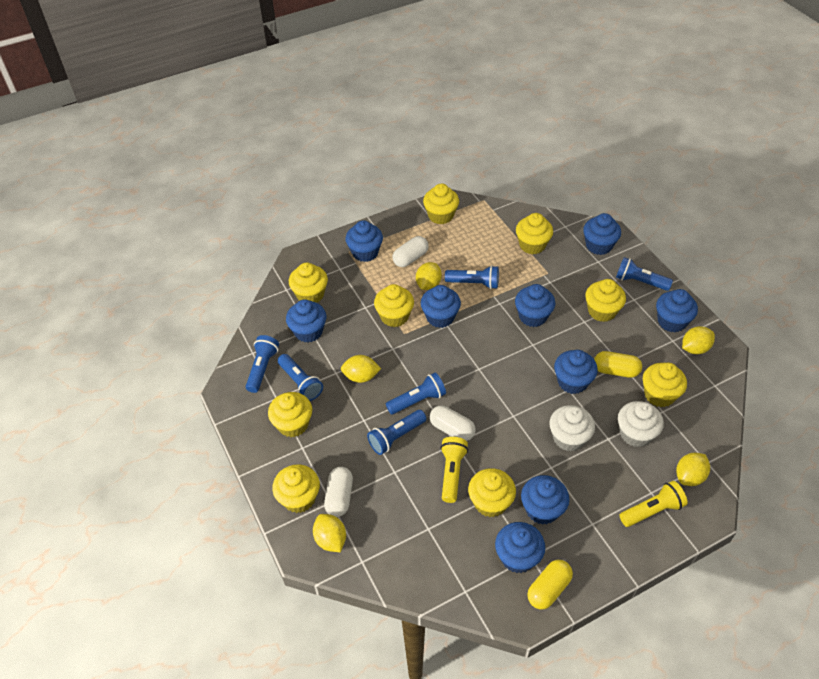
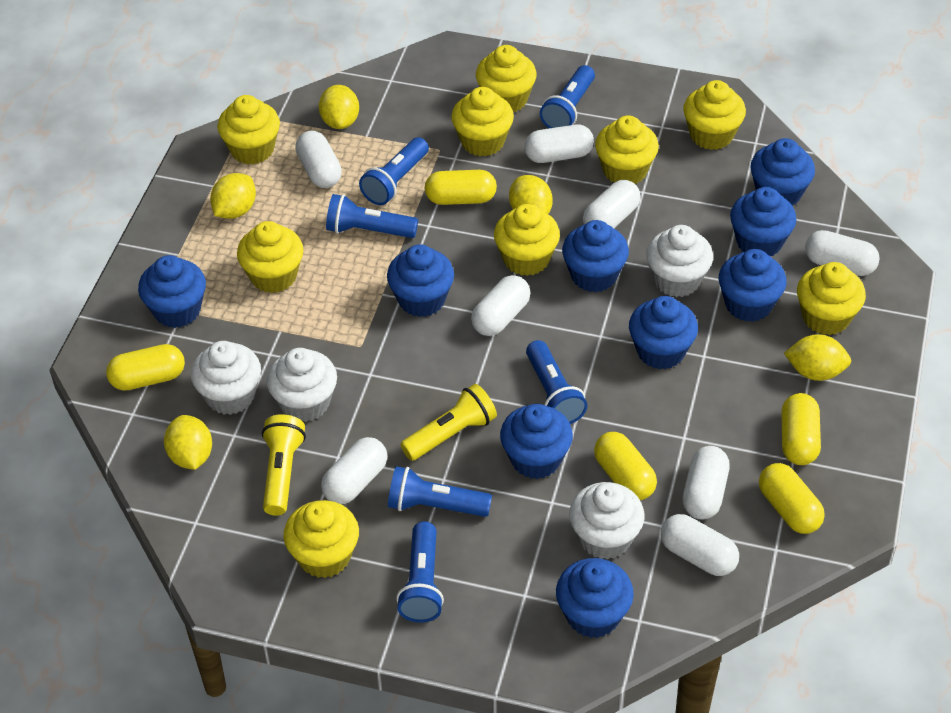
white capsule: [324,467,353,517] [392,236,429,267] [430,405,476,441] = 3 -> [295,131,342,188] [321,437,387,504] [471,275,530,336] [524,124,594,163] [583,180,641,228] [660,514,739,576] [683,446,730,520] [805,230,880,276] = 8
white cupcake: [549,405,595,451] [618,401,664,447] = 2 -> [191,341,261,415] [266,348,337,422] [569,482,644,560] [646,225,713,297] = 4
yellow capsule: [527,560,573,609] [594,351,642,378] = 2 -> [106,344,185,391] [425,170,497,205] [594,432,657,500] [759,463,825,534] [781,393,821,465] = 5

